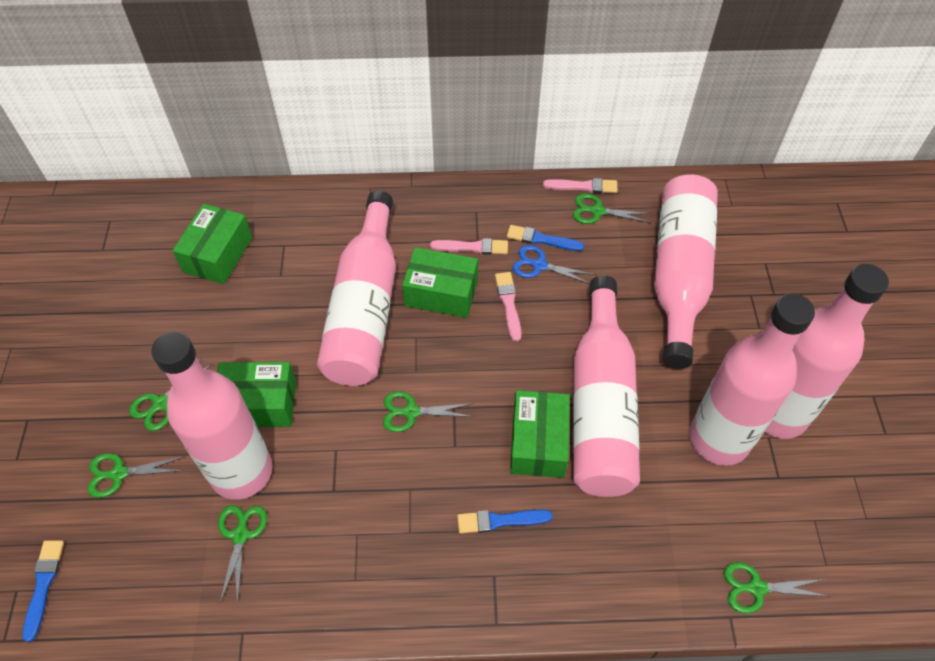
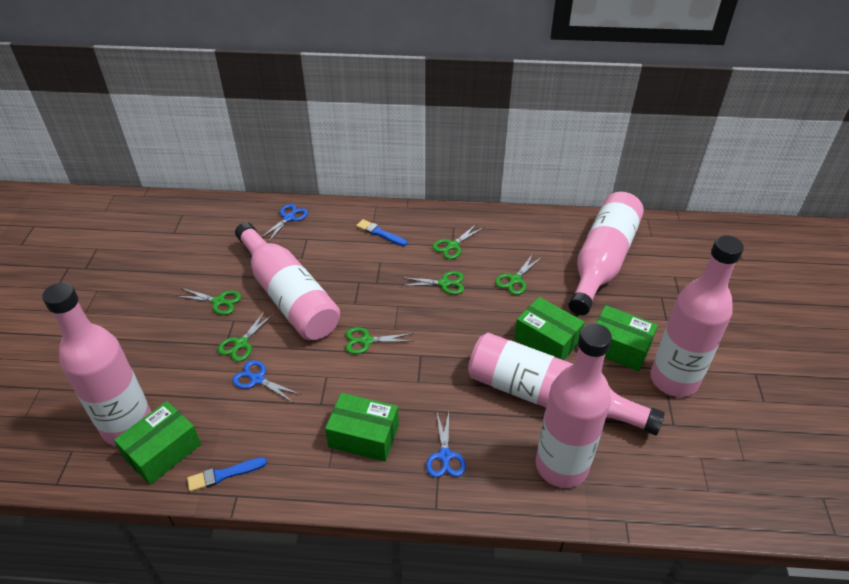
blue brush: [22,541,64,642] [457,510,553,534] [507,225,584,251] = 3 -> [187,457,267,492] [356,219,407,246] = 2
blue scissors: [512,245,595,284] = 1 -> [232,360,301,403] [261,204,308,242] [426,412,466,477] = 3
pink brush: [430,238,508,255] [495,272,521,342] [543,178,618,193] = 3 -> none = 0

